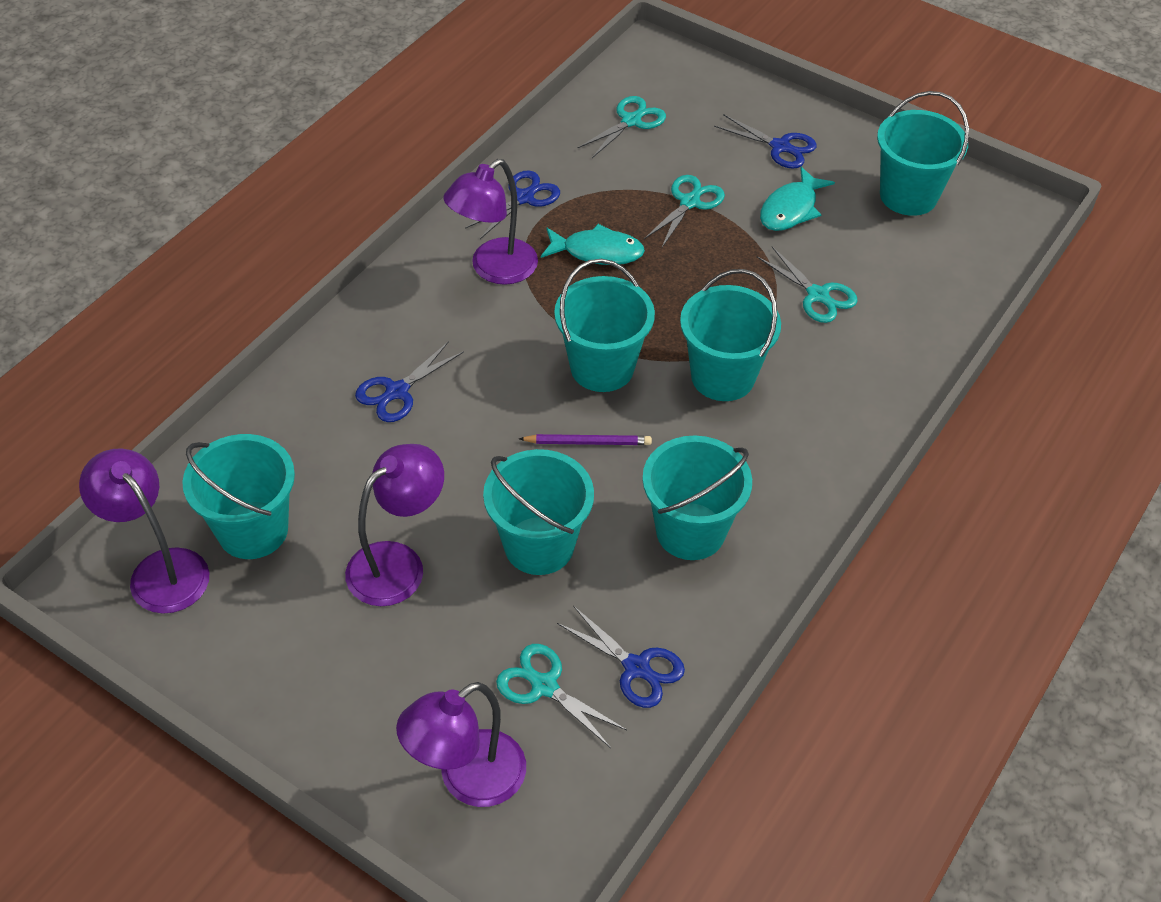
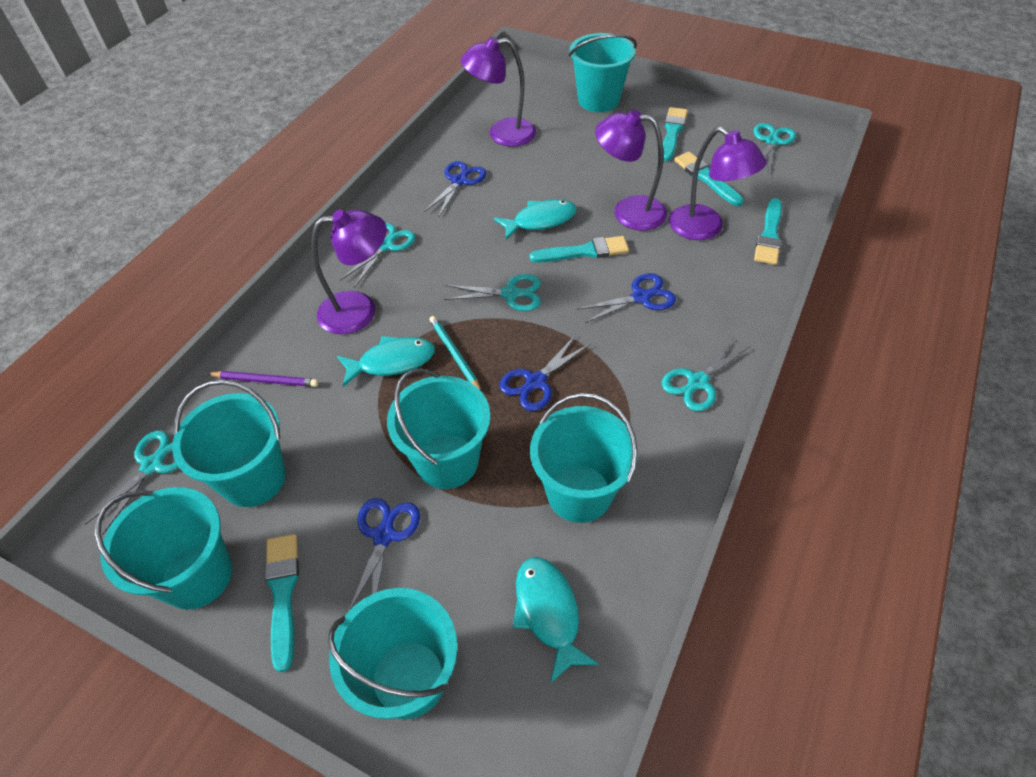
turquoise brush: none = 0 -> [265,534,299,672] [530,236,629,263] [663,107,688,161] [674,151,744,206] [754,198,782,265] = 5
turquoise fish: [541,224,645,265] [760,167,835,231] = 2 -> [337,336,435,387] [494,199,577,240] [513,557,599,683] = 3
turquoise pencil: none = 0 -> [429,316,482,392] = 1
turquoise scissors: [496,644,627,748] [578,96,666,158] [644,175,725,247] [757,247,858,323] = 4 -> [84,431,179,534] [340,223,415,288] [444,274,541,311] [662,337,751,411] [754,123,796,174] = 5

